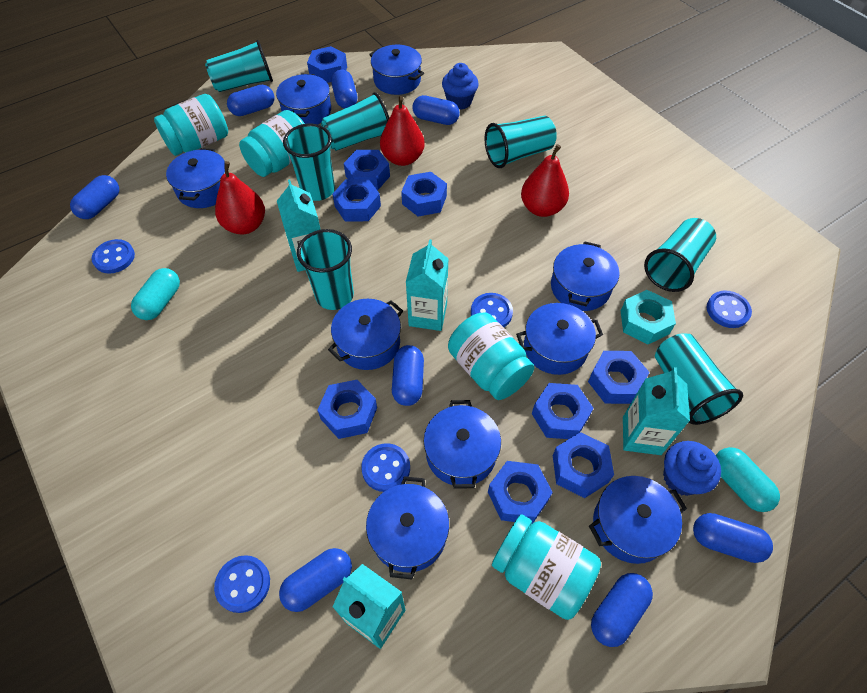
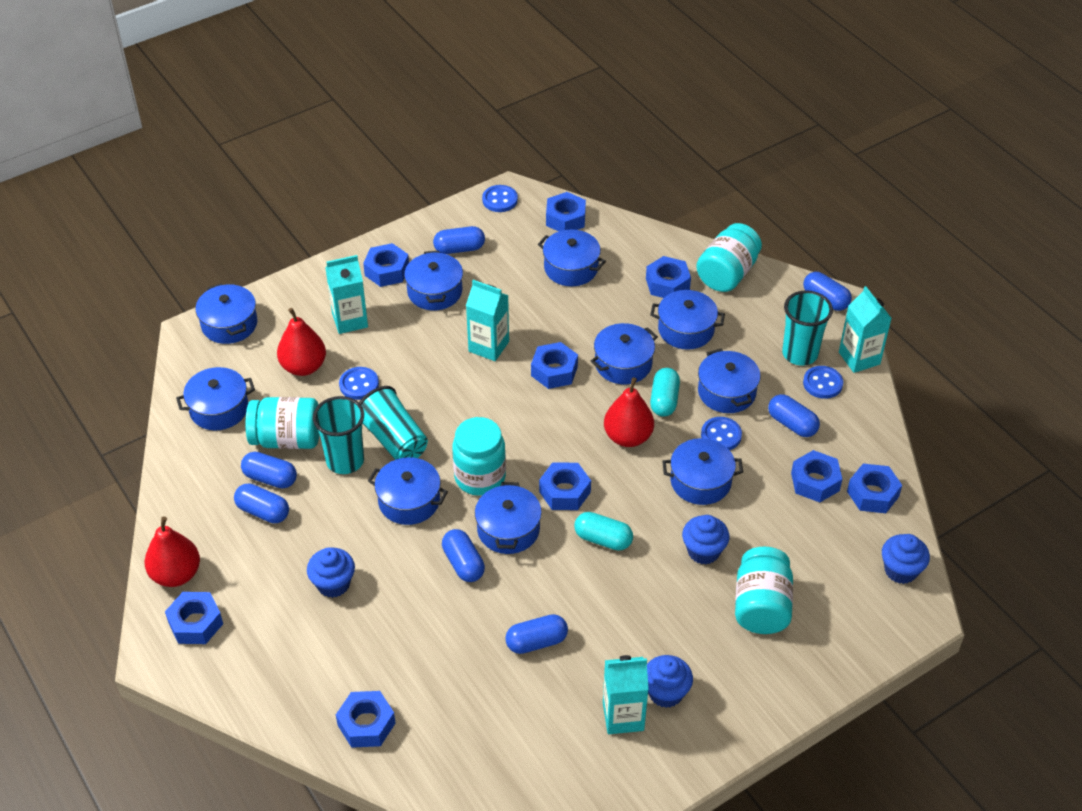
blue button: [92,239,135,274] [214,555,270,613] [361,443,410,492] [471,293,513,327] [707,290,752,328] = 5 -> [339,367,379,400] [482,185,518,212] [701,417,742,450] [803,366,843,399] = 4
blue capsule: [70,175,119,219] [227,85,275,116] [279,548,352,612] [331,70,357,109] [392,345,424,406] [412,95,460,125] [591,573,653,647] [693,513,773,563] = 8 -> [234,483,289,524] [241,452,297,489] [433,226,485,254] [442,529,485,582] [505,614,568,654] [768,394,820,437] [803,272,852,311] = 7
blue cupcake: [442,63,479,110] [663,441,721,496] = 2 -> [307,547,355,598] [647,655,693,708] [682,515,730,565] [882,534,930,584] = 4
blue pot: [166,148,225,208] [276,74,331,124] [328,299,403,370] [366,476,449,580] [369,45,424,95] [424,400,501,489] [516,303,603,375] [551,241,620,311] [589,476,687,564] = 9 -> [176,367,255,430] [196,283,257,344] [368,457,448,525] [404,251,463,310] [475,482,542,554] [538,229,606,286] [591,323,658,384] [650,290,725,350] [662,438,743,505] [698,349,761,413] = 10
turquoise cup: [205,40,273,92] [283,124,335,201] [297,229,354,310] [321,92,389,151] [484,116,557,168] [644,218,716,292] [655,333,743,425] = 7 -> [313,396,364,474] [359,386,428,460] [782,290,833,366] = 3
turquoise nut: [621,290,676,344] = 1 -> none = 0

